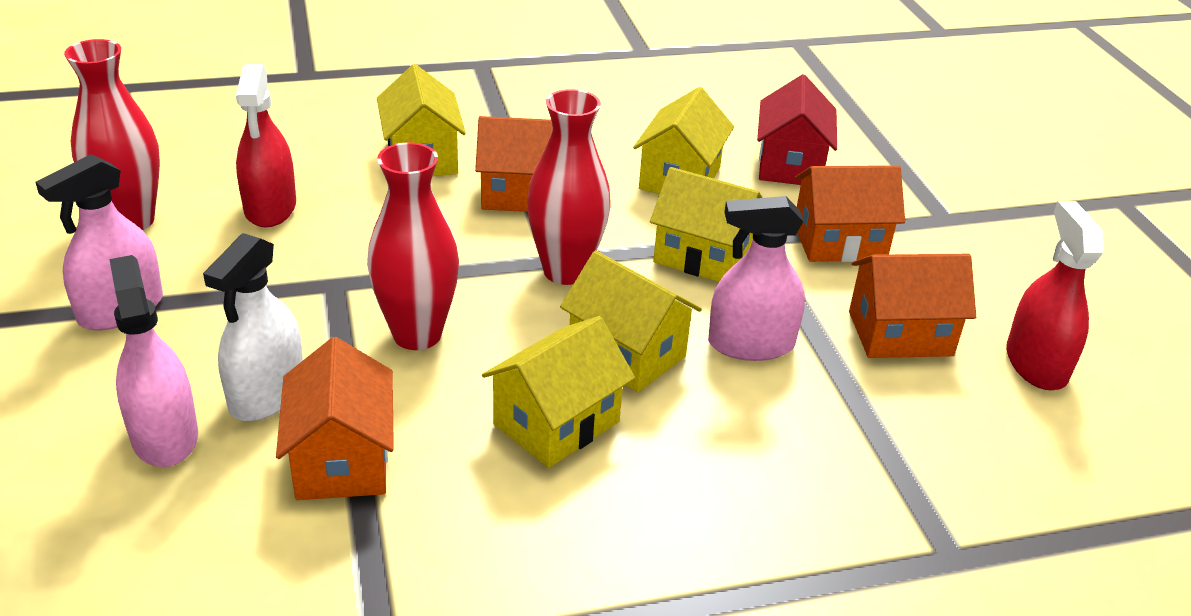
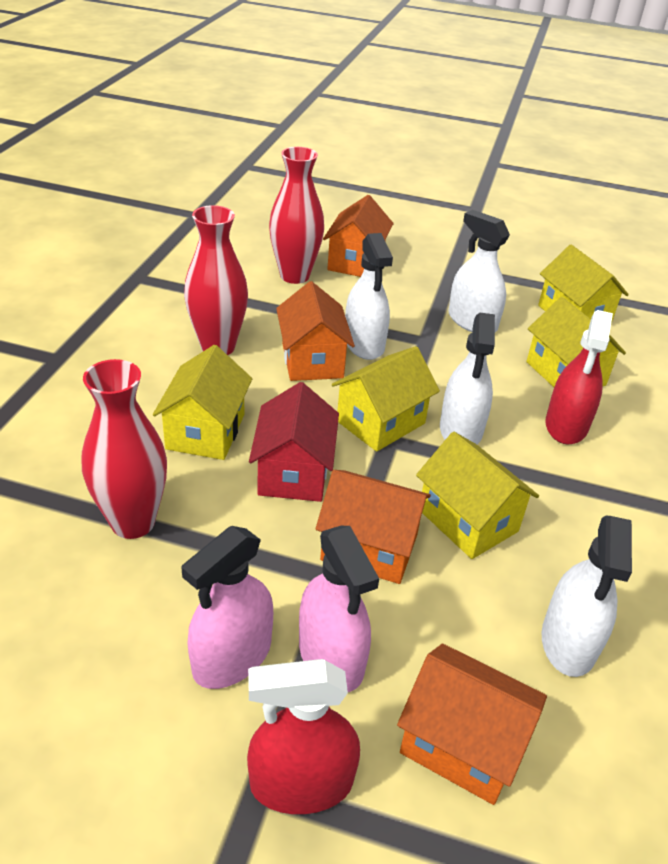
pink spray bottle: [35,154,163,331] [109,255,198,467] [708,196,805,361] = 3 -> [181,526,273,689] [299,526,379,692] = 2
white spray bottle: [203,233,303,421] = 1 -> [345,233,393,360] [440,313,495,445] [448,210,510,332] [542,516,632,677] = 4

